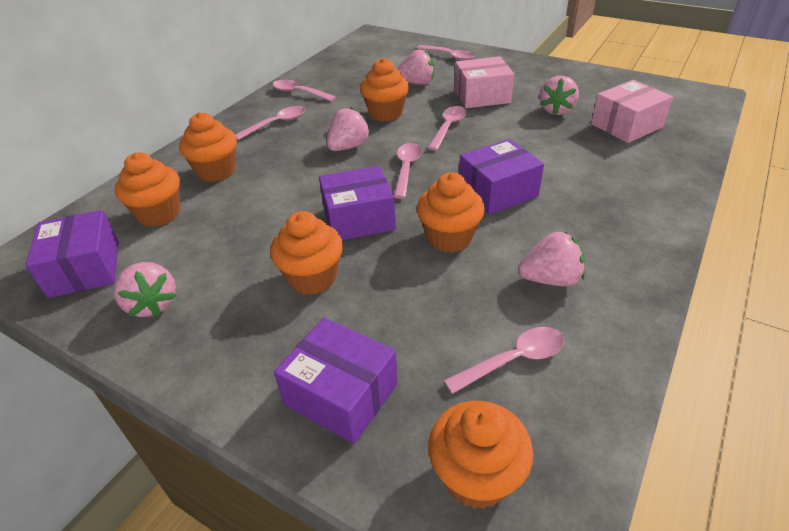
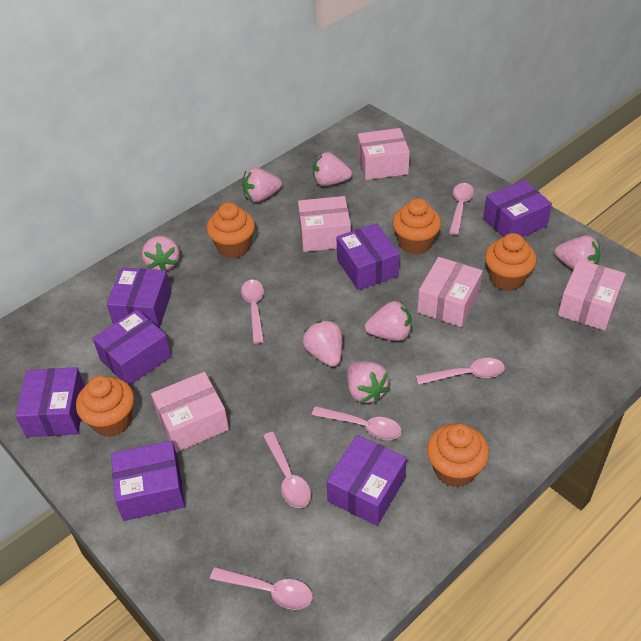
orange cupcake: [115,152,180,227] [179,112,237,182] [270,211,343,295] [360,58,409,122] [417,172,485,253] [428,401,533,509] = 6 -> [76,376,134,437] [207,203,255,258] [392,198,441,254] [427,423,489,487] [485,233,537,291] = 5
pink box: [454,57,514,108] [591,80,673,143] = 2 -> [151,372,229,453] [298,196,351,252] [358,128,410,180] [417,257,483,327] [558,259,626,331] = 5
pink strawberry: [114,262,176,317] [327,107,370,151] [397,49,435,85] [518,232,585,286] [540,76,579,115] = 5 -> [142,236,180,271] [242,167,282,202] [302,320,342,367] [313,152,352,186] [347,361,390,403] [365,301,412,341] [555,236,600,270] = 7
purple box: [26,210,119,298] [274,317,398,444] [319,166,396,240] [459,139,544,215] = 4 -> [15,367,85,437] [92,309,171,386] [107,267,172,329] [111,440,185,521] [327,435,407,526] [336,223,400,290] [483,180,552,237] = 7

